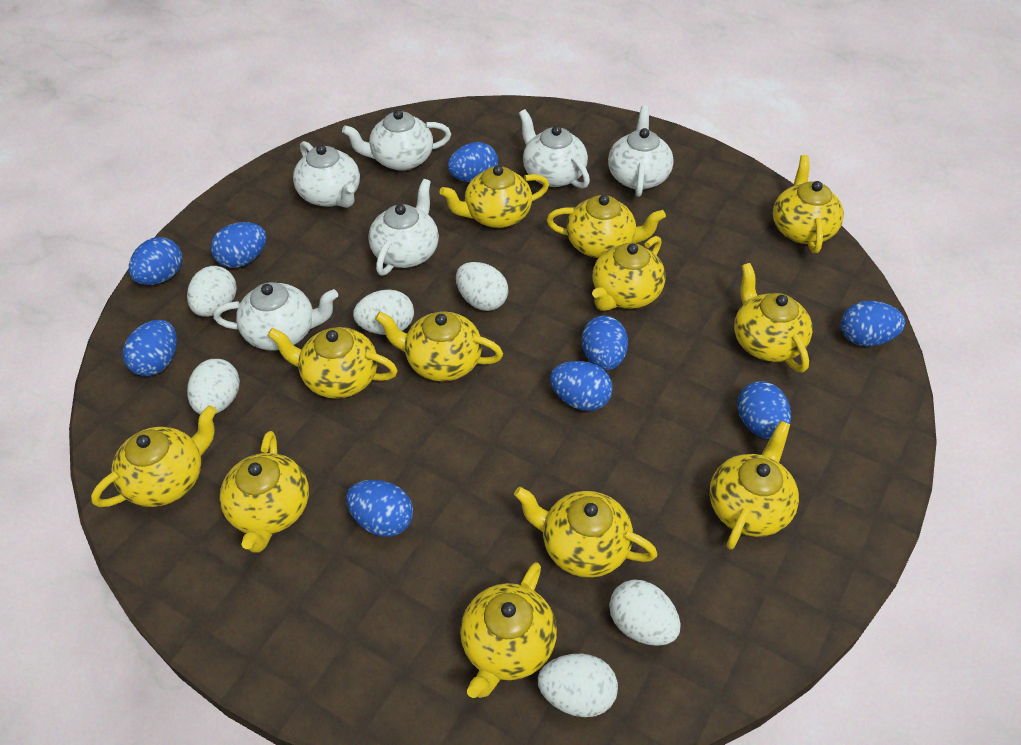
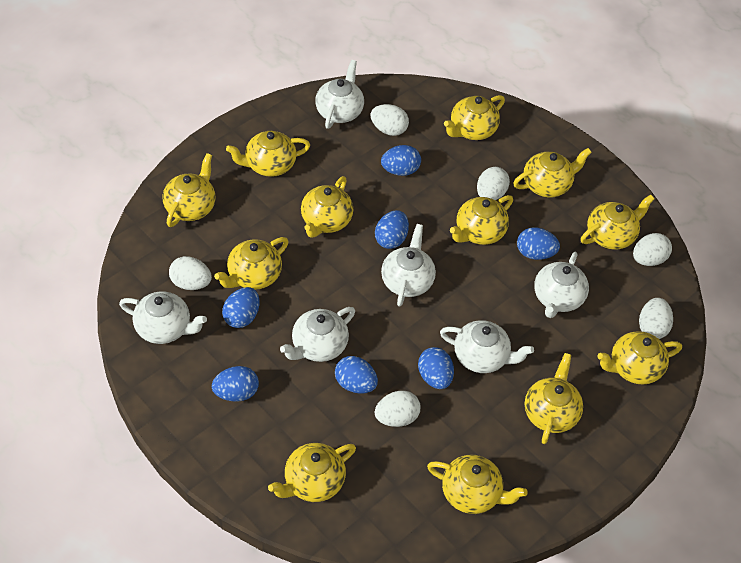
blue egg: [122,320,177,376] [129,237,182,285] [211,222,266,268] [346,480,413,537] [448,142,498,183] [550,361,613,411] [581,316,628,370] [737,381,791,439] [841,301,905,346] = 9 -> [212,366,259,402] [222,287,259,328] [335,356,378,394] [375,210,409,249] [381,145,421,176] [418,347,454,389] [517,227,560,260] = 7

